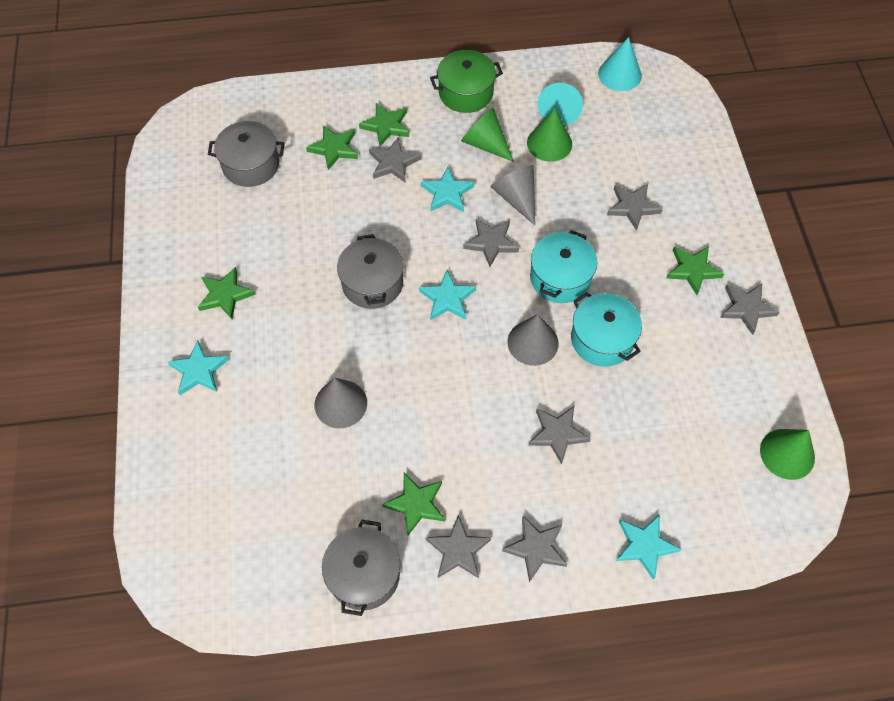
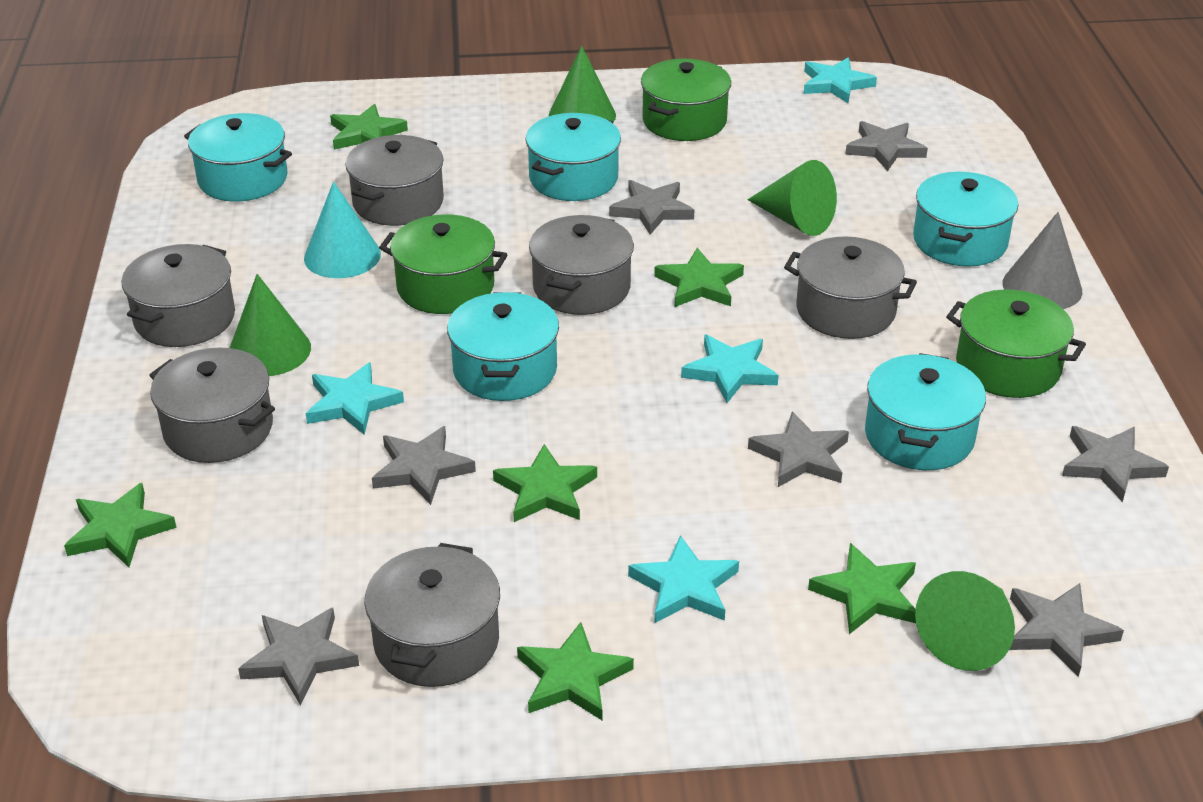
green cone: [461,108,514,162] [527,108,572,162] [760,429,815,480] = 3 -> [230,274,311,376] [549,46,616,122] [747,160,837,236] [915,571,1015,671] = 4
green pot: [430,50,503,113] = 1 -> [379,214,508,314] [641,59,731,141] [946,289,1086,398] = 3
green star: [198,267,255,319] [306,125,358,170] [359,103,409,146] [382,473,445,536] [666,246,724,295] = 5 -> [64,483,177,567] [330,104,408,150] [493,444,597,522] [517,622,634,720] [654,248,744,307] [808,543,916,634] = 6
grey cone: [315,378,367,428] [491,165,535,225] [508,314,558,366] = 3 -> [1003,212,1082,309] = 1
grey pot: [208,121,284,187] [322,520,400,616] [337,234,404,309] = 3 -> [122,244,235,347] [149,348,275,463] [345,135,444,226] [364,543,500,687] [529,215,634,315] [784,236,917,339] = 6
turquoise cone: [537,83,583,126] [598,37,642,91] = 2 -> [304,181,381,278] = 1
turquoise pot: [530,230,597,303] [571,292,642,367] = 2 -> [184,113,292,202] [447,292,559,401] [526,113,621,201] [865,353,986,470] [913,172,1018,267] = 5

